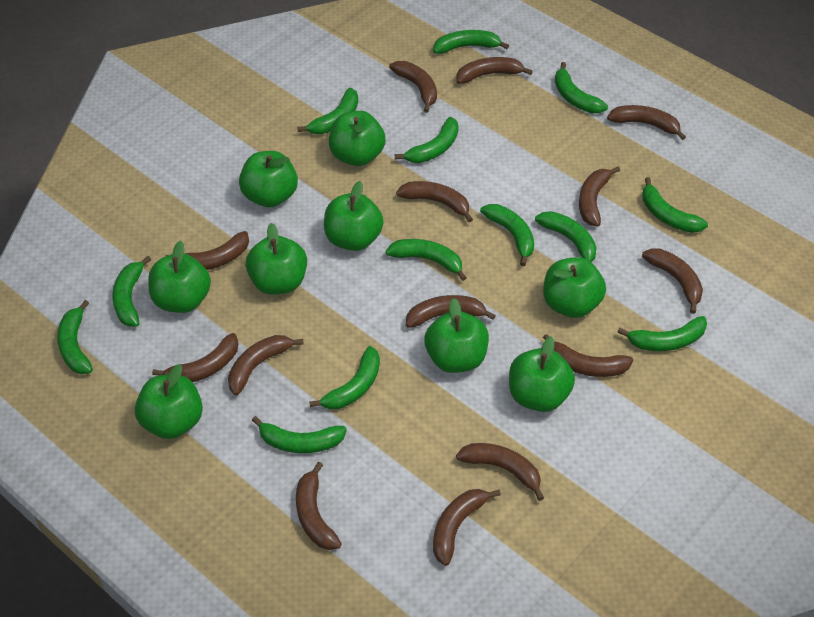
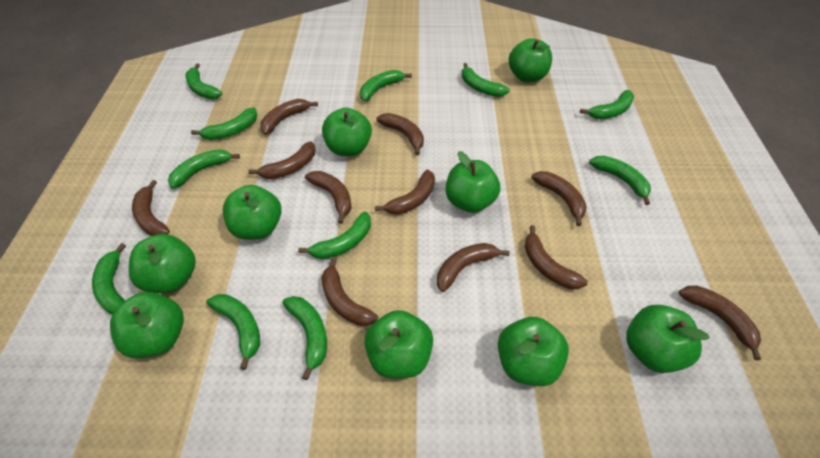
brown banana: [152,333,239,382] [165,231,249,270] [228,335,304,395] [296,462,342,550] [389,61,437,113] [396,181,473,222] [406,295,496,328] [433,489,501,566] [456,57,533,84] [456,443,544,501] [543,334,633,377] [579,166,620,227] [607,105,686,140] [642,249,703,314] = 14 -> [132,180,170,236] [249,141,315,179] [260,99,318,135] [305,171,352,224] [321,257,378,326] [375,169,435,215] [376,113,424,155] [437,243,510,292] [525,225,588,289] [531,171,586,226] [679,286,761,360] = 11
green banana: [57,300,93,374] [113,256,151,327] [252,416,347,453] [297,88,358,134] [309,346,380,409] [386,239,467,281] [395,117,458,163] [433,30,509,54] [480,204,534,266] [535,211,597,263] [555,62,608,113] [618,316,707,351] [643,177,708,233] = 13 -> [92,243,126,314] [168,149,240,189] [186,63,222,99] [191,107,257,140] [206,294,260,370] [282,296,327,380] [298,212,371,259] [360,70,412,101] [462,63,510,97] [580,90,634,119] [589,156,651,205] = 11

